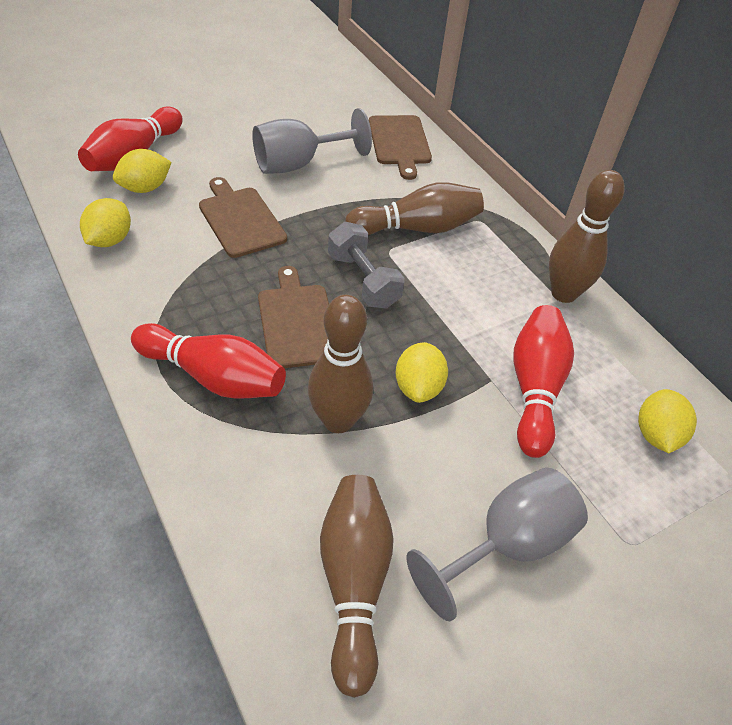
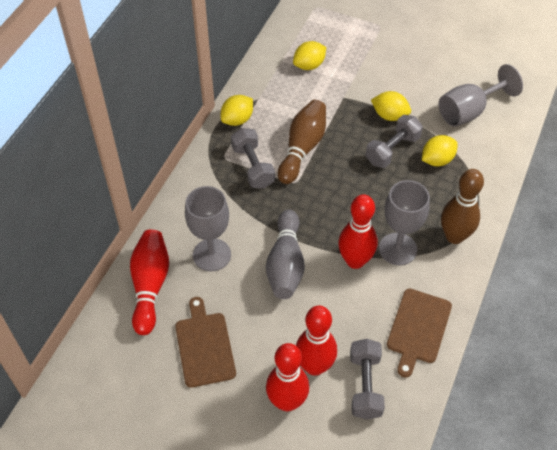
brown bowling pin: [308,295,373,433] [320,475,394,698] [345,182,484,235] [549,170,625,303] = 4 -> [278,100,326,184] [441,169,484,244] = 2
brown cutting board: [199,177,287,258] [258,266,329,368] [369,115,432,180] = 3 -> [175,297,236,388] [387,289,452,377] = 2
grey bowling pin: none = 0 -> [266,210,305,299] = 1
grey dumbbell: [328,222,405,309] = 1 -> [231,128,275,189] [350,339,385,420] [366,115,423,168] = 3
grey goblet: [252,108,372,174] [406,468,588,621] = 2 -> [185,186,231,271] [379,180,430,265] [439,64,523,127] = 3
red bowling pin: [78,107,183,171] [131,323,286,399] [514,305,574,458] = 3 -> [130,230,169,335] [266,343,309,412] [296,306,337,376] [338,194,377,269] = 4

